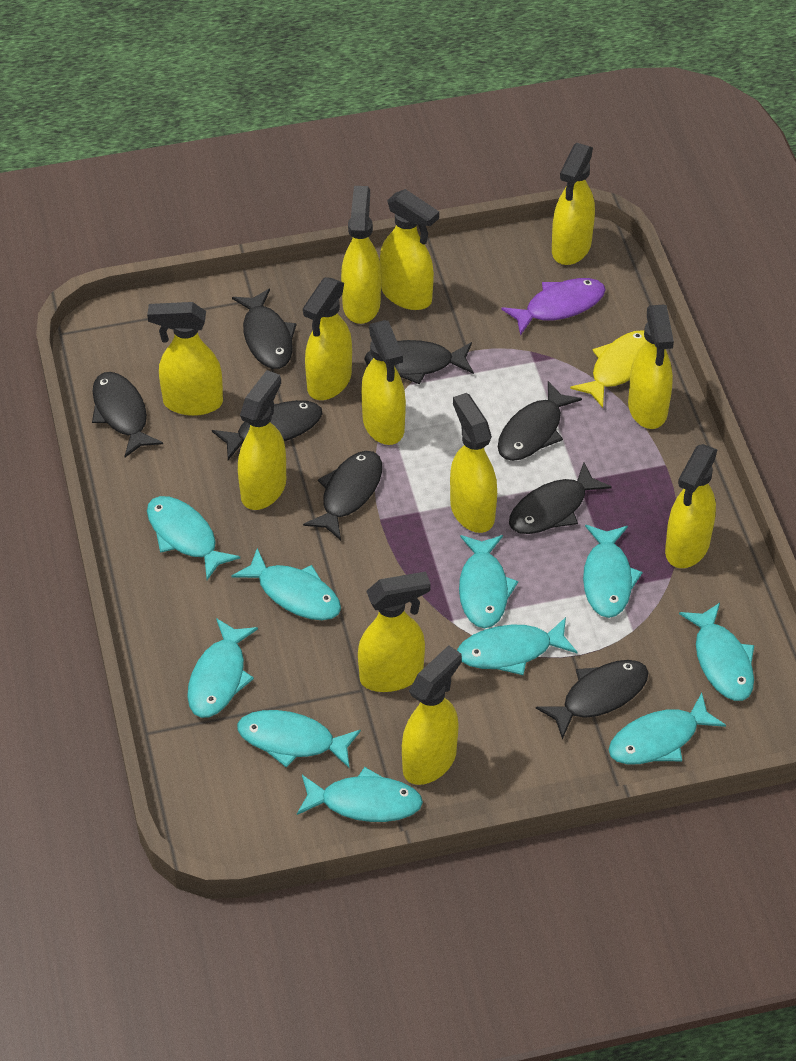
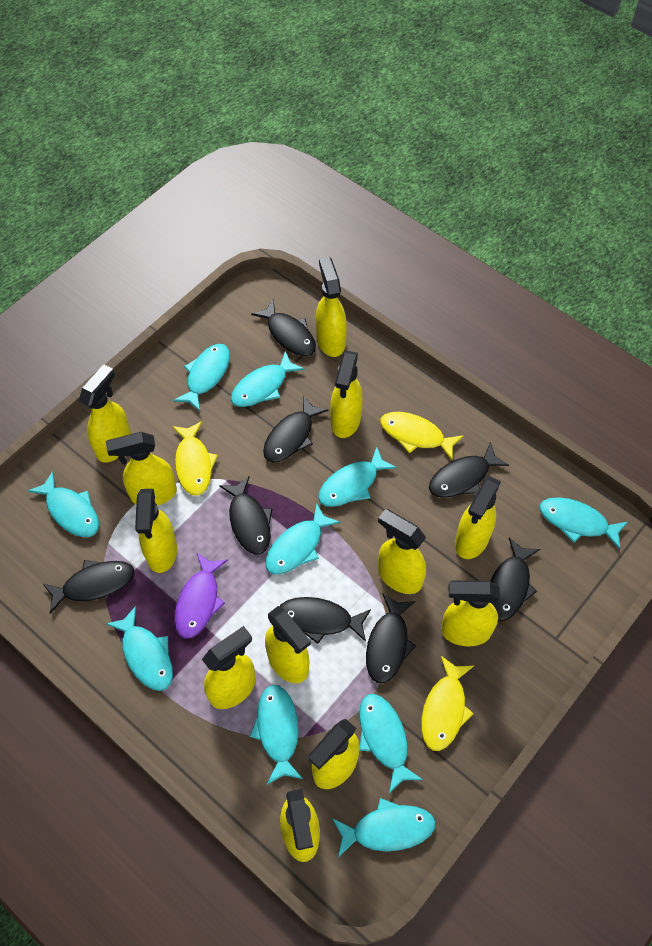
yellow fish: [570,330,647,408] = 1 -> [172,421,218,496] [380,412,464,461] [421,655,474,751] = 3

